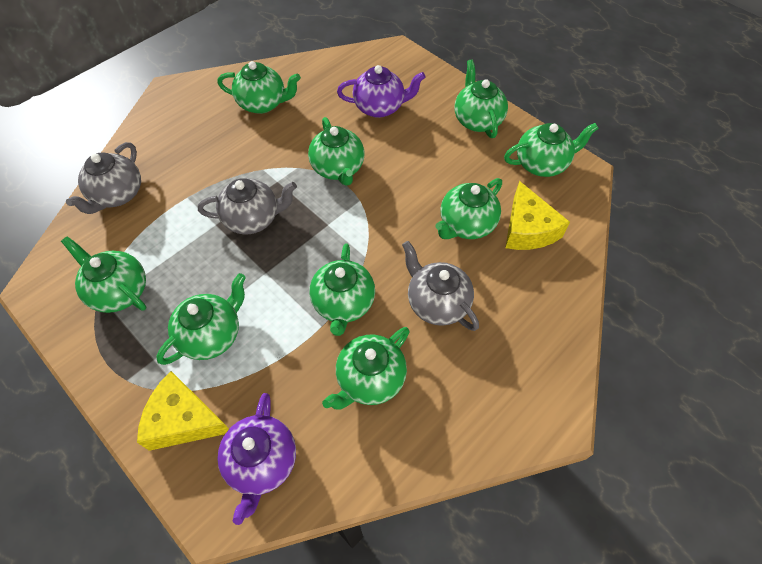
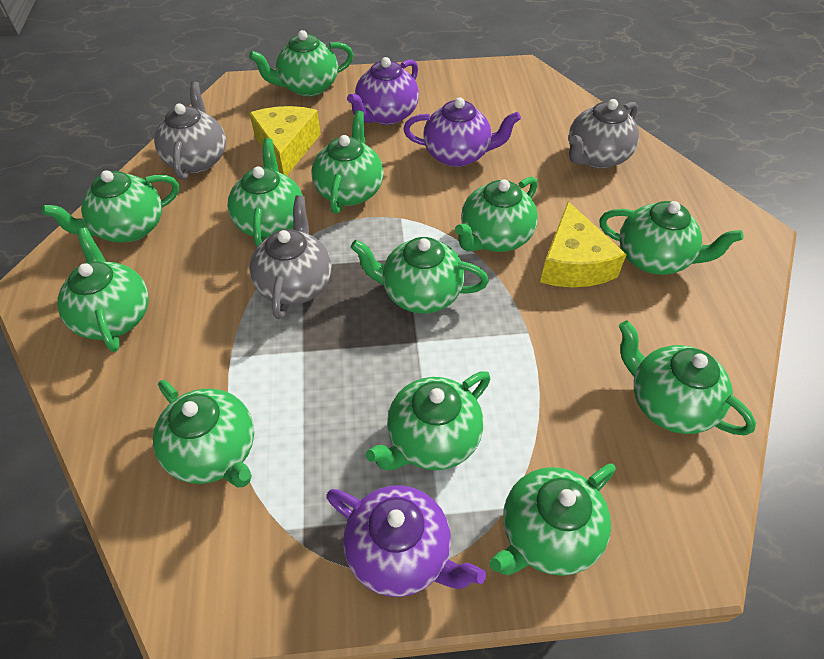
green teapot: [61,236,146,313] [156,273,246,365] [218,61,301,114] [308,117,364,186] [309,243,375,336] [322,327,409,410] [435,178,502,239] [455,59,508,138] [504,123,599,177] = 9 -> [42,170,179,242] [57,228,149,352] [153,380,254,487] [228,138,303,247] [249,30,354,97] [311,110,384,214] [351,237,489,314] [366,371,491,471] [455,177,538,252] [490,464,616,576] [599,201,743,275] [619,320,756,435] = 12
purple teapot: [217,393,296,525] [337,65,426,118] = 2 -> [326,485,486,597] [347,57,419,125] [404,97,521,167] = 3

